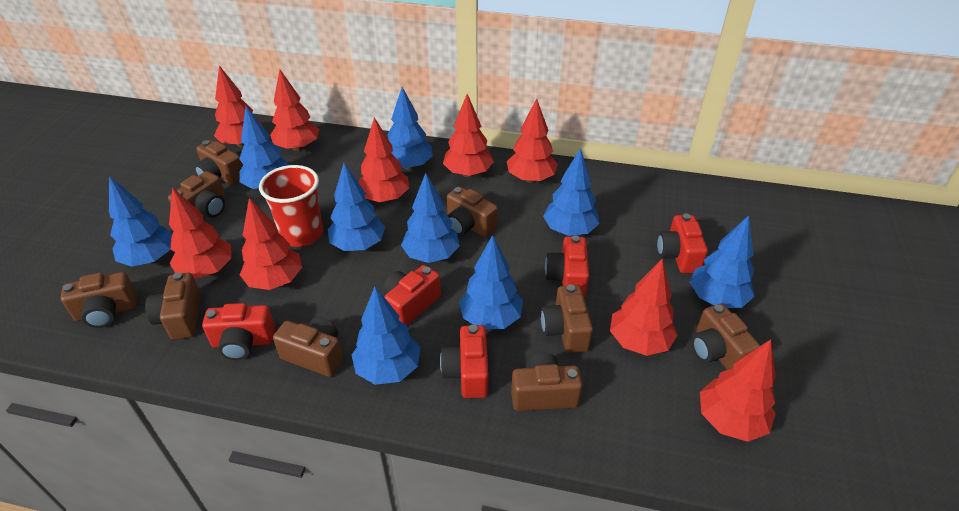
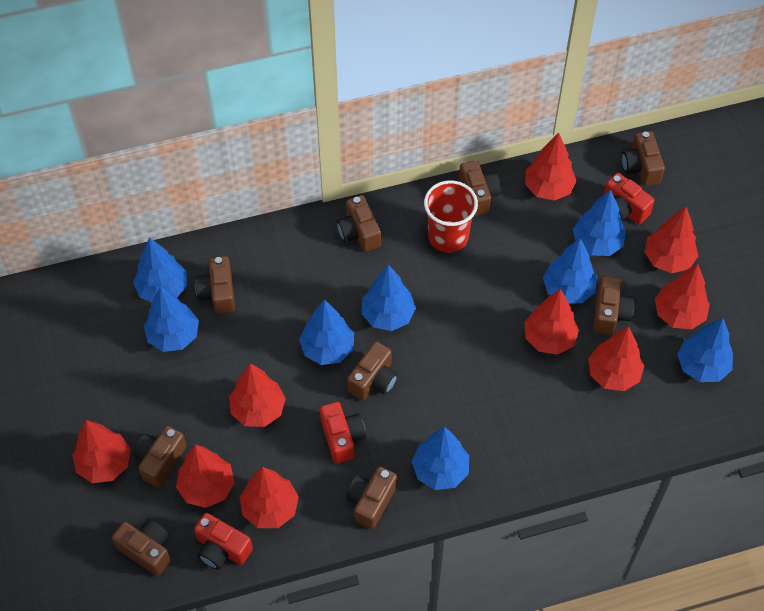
blue tree: [109,176,172,267] [239,106,289,189] [328,163,385,251] [352,287,420,385] [388,87,433,170] [401,173,460,263] [459,235,523,329] [543,148,599,236] [690,215,755,308] = 9 -> [133,237,187,302] [144,286,199,352] [299,300,354,365] [361,265,416,331] [412,427,469,490] [543,238,597,304] [573,190,626,256] [677,318,733,382] = 8
red camera: [202,303,275,360] [383,265,441,326] [440,325,489,398] [545,235,589,297] [657,214,708,273] = 5 -> [194,513,253,570] [320,402,366,464] [604,173,655,224] = 3

